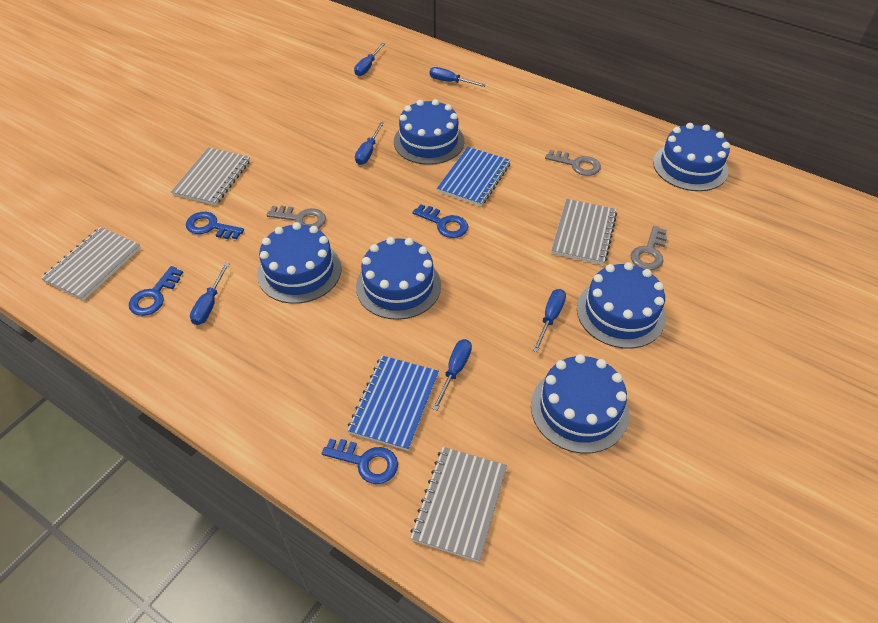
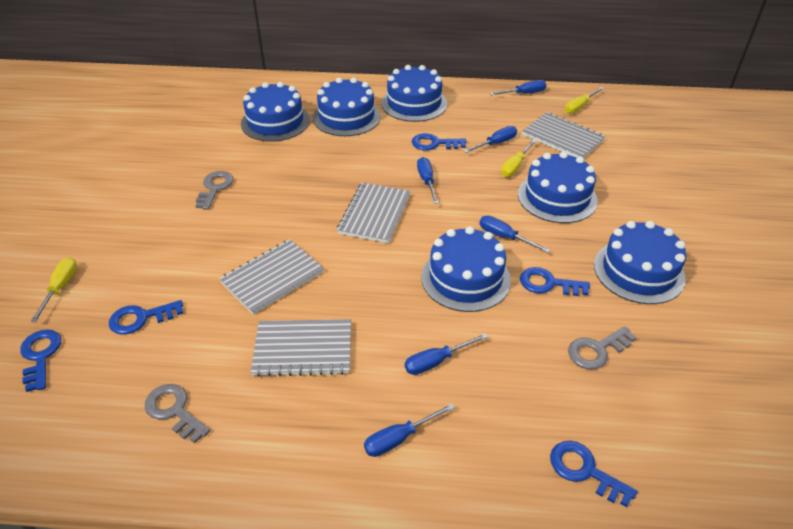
blue key: [129,266,183,316] [186,212,244,239] [322,439,398,484] [413,204,468,238] = 4 -> [20,329,61,392] [109,300,183,335] [412,133,467,150] [520,267,590,296] [550,441,638,507] = 5
blue notebook: [347,355,439,451] [437,147,511,206] = 2 -> none = 0
yellow screwdriver: none = 0 -> [30,257,77,322] [501,140,536,177] [565,87,604,114] = 3

